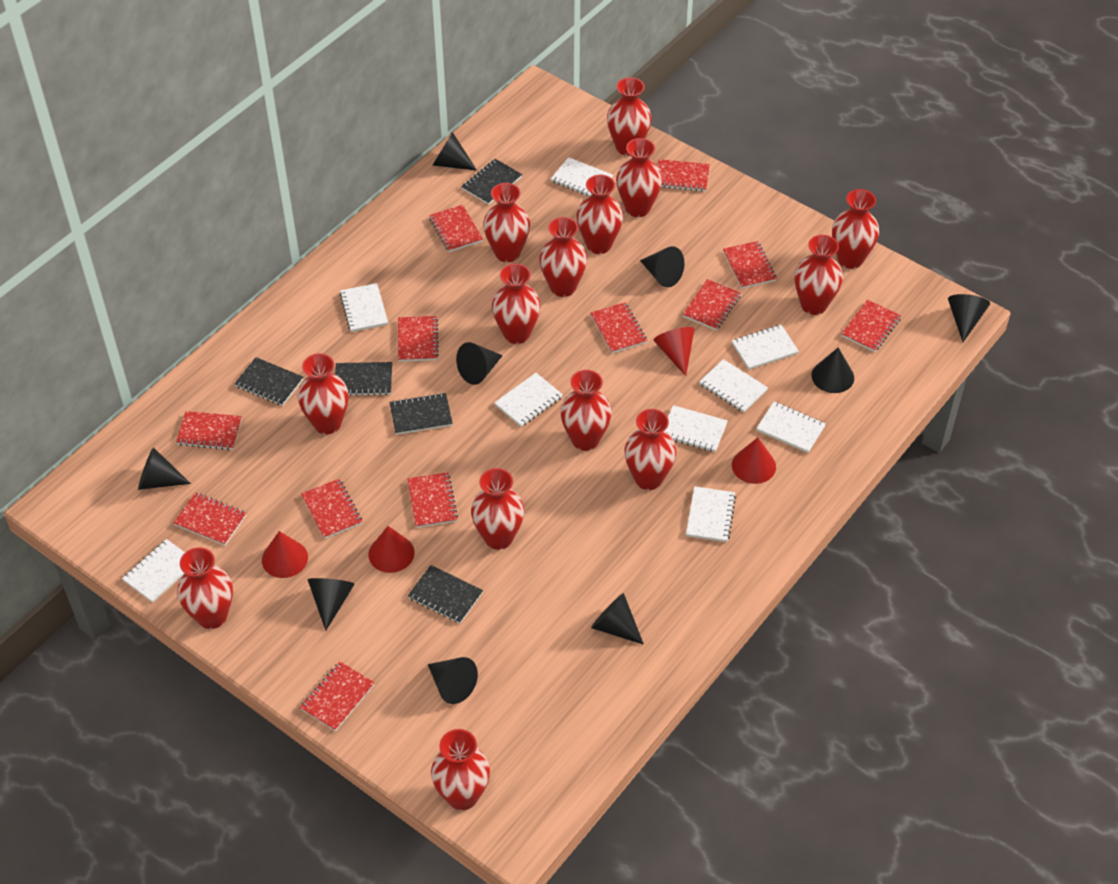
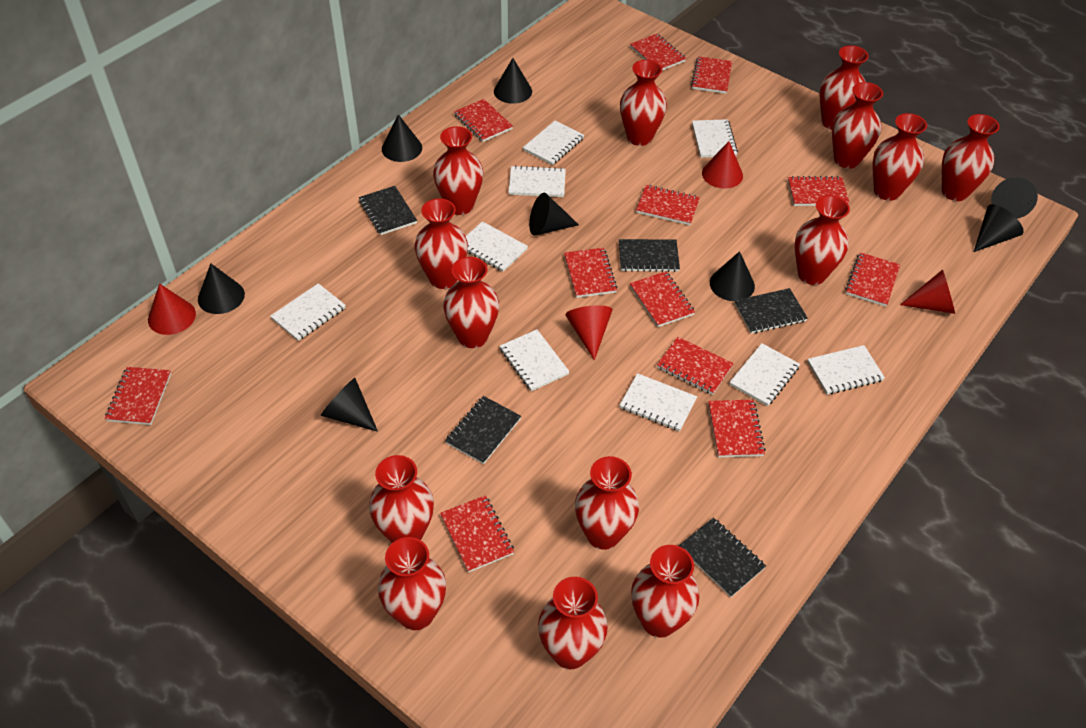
black cone: [138,447,191,490] [308,578,355,631] [428,657,478,704] [432,132,477,171] [456,342,503,385] [591,593,644,645] [640,246,684,287] [812,348,854,393] [948,294,990,342] = 9 -> [198,263,245,314] [321,378,378,432] [382,114,422,162] [494,58,532,104] [529,193,579,236] [710,251,755,301] [974,204,1024,252] [991,177,1038,219] = 8

